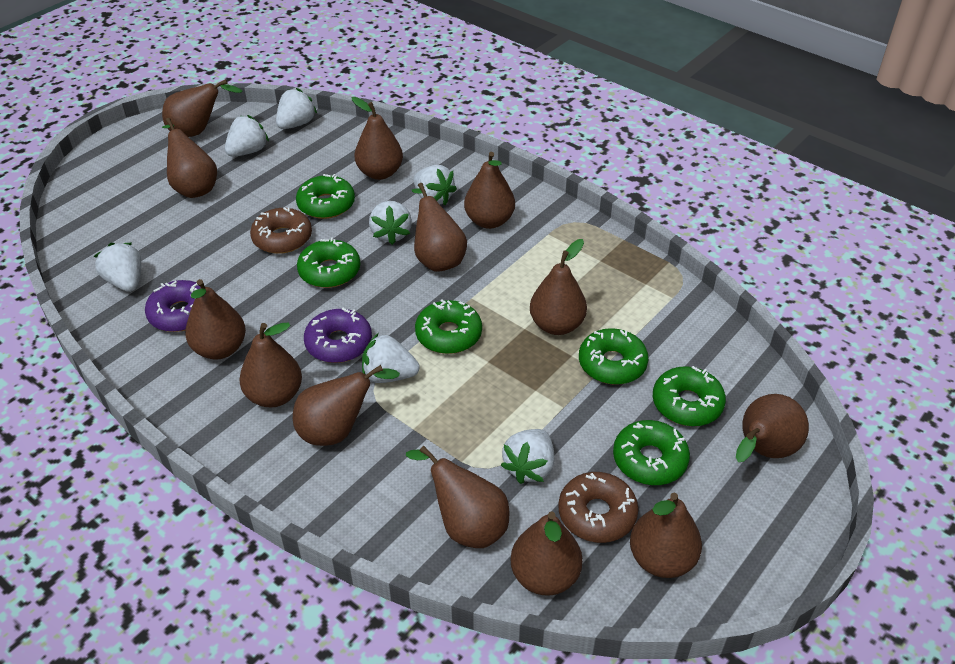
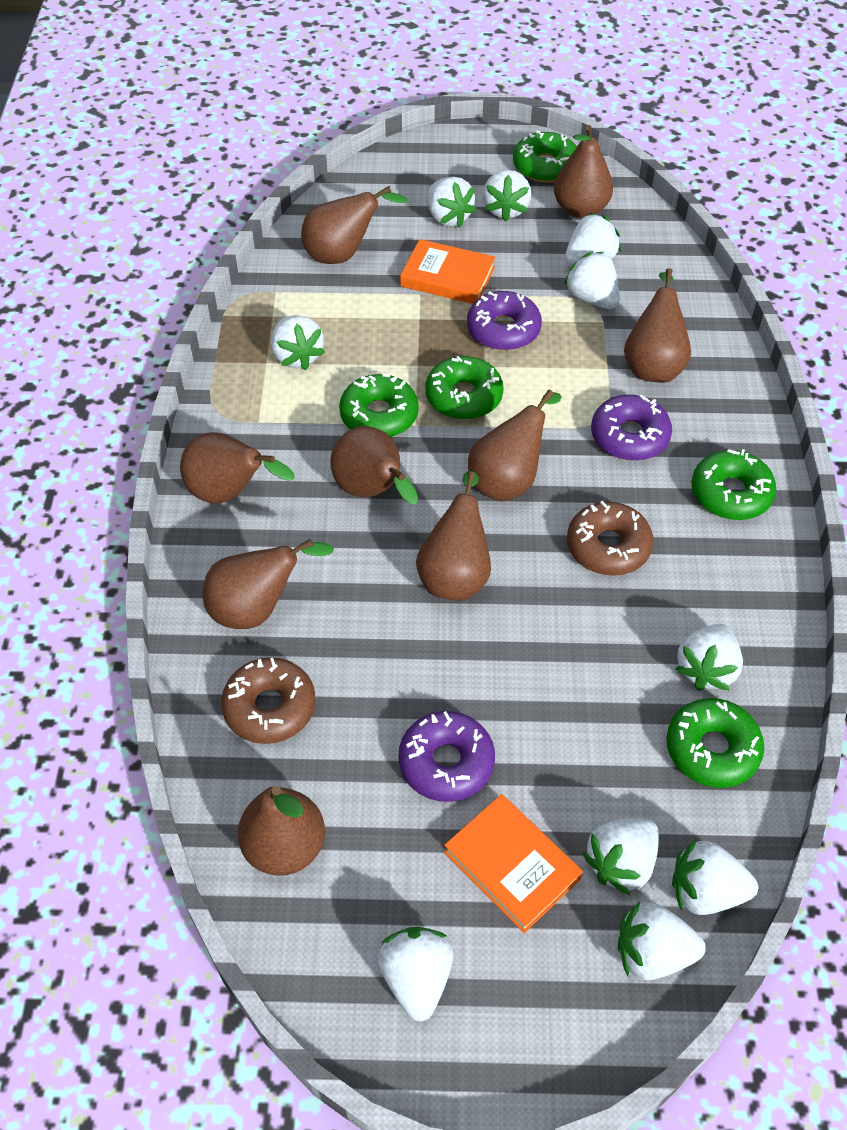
brown pear: [162,79,242,137] [162,118,217,198] [185,279,246,360] [239,323,302,407] [293,365,400,446] [352,97,403,180] [406,446,510,548] [412,183,467,272] [464,152,515,229] [511,511,583,596] [530,239,587,335] [630,493,702,578] [736,394,809,462] = 13 -> [180,432,295,504] [203,539,334,629] [238,786,325,876] [301,186,407,264] [330,426,418,505] [416,471,491,601] [468,389,562,502] [554,125,613,218] [624,268,691,383] = 9
green donut: [296,174,355,219] [297,237,360,288] [415,299,482,354] [579,328,649,385] [613,420,690,485] [653,366,726,426] = 6 -> [339,374,419,437] [425,356,504,420] [513,130,577,183] [666,698,764,788] [691,449,776,520] = 5
orange book: none = 0 -> [400,239,495,304] [444,794,583,933] = 2
purple donut: [145,280,201,332] [304,308,372,363] = 2 -> [398,711,495,802] [467,291,542,350] [591,394,672,461] = 3
white strawberry: [94,243,141,292] [225,115,269,157] [276,88,317,129] [362,333,420,383] [369,201,412,245] [414,165,457,206] [501,429,554,484] = 7 -> [271,315,325,370] [378,927,453,1022] [428,177,477,228] [483,170,531,222] [564,252,620,309] [565,213,621,266] [582,818,659,895] [618,901,706,980] [672,839,758,915] [675,624,743,691] = 10

